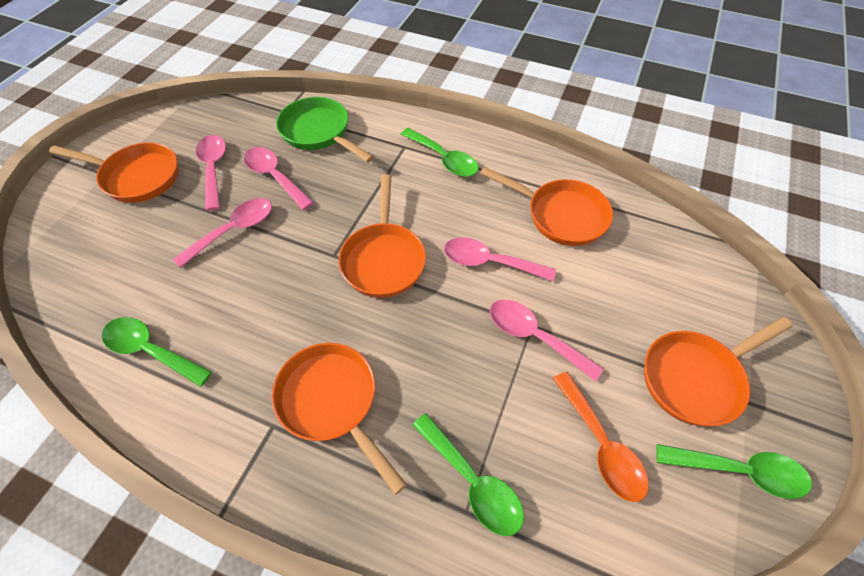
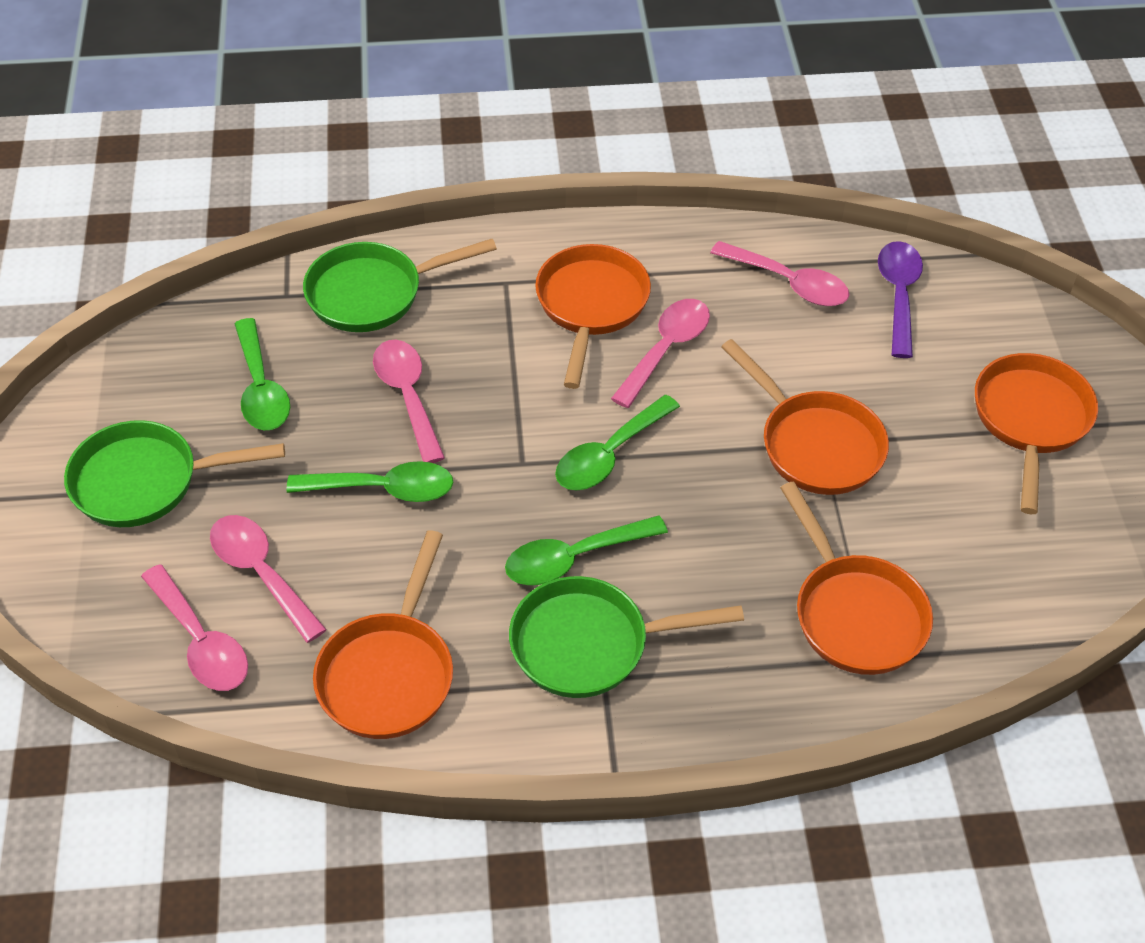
green pan: [276,97,374,163] = 1 -> [64,420,285,527] [303,239,497,332] [509,576,744,698] = 3
orange spoon: [553,372,648,502] = 1 -> none = 0
purple spoon: none = 0 -> [878,241,923,358] = 1

